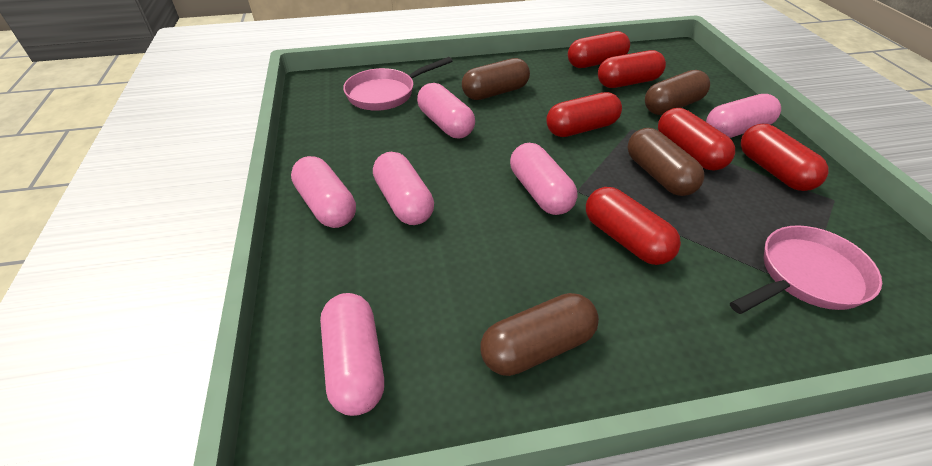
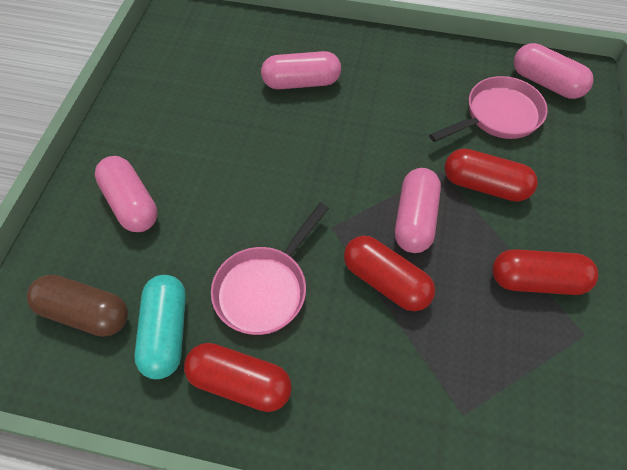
brown capsule: [462,58,530,100] [481,293,599,376] [627,128,705,196] [645,70,710,115] = 4 -> [27,275,128,337] = 1
pink capsule: [291,156,356,228] [320,293,384,416] [373,152,434,225] [417,83,475,138] [510,143,578,215] [706,94,781,138] = 6 -> [95,156,158,232] [261,51,341,89] [395,168,441,253] [514,43,594,99] = 4
red capsule: [546,92,622,137] [568,31,630,68] [586,187,681,265] [598,50,666,88] [658,108,735,171] [741,124,829,191] = 6 -> [184,343,292,412] [344,236,435,311] [444,149,538,202] [492,249,598,295] = 4
turquoise capsule: none = 0 -> [134,275,186,379] = 1

